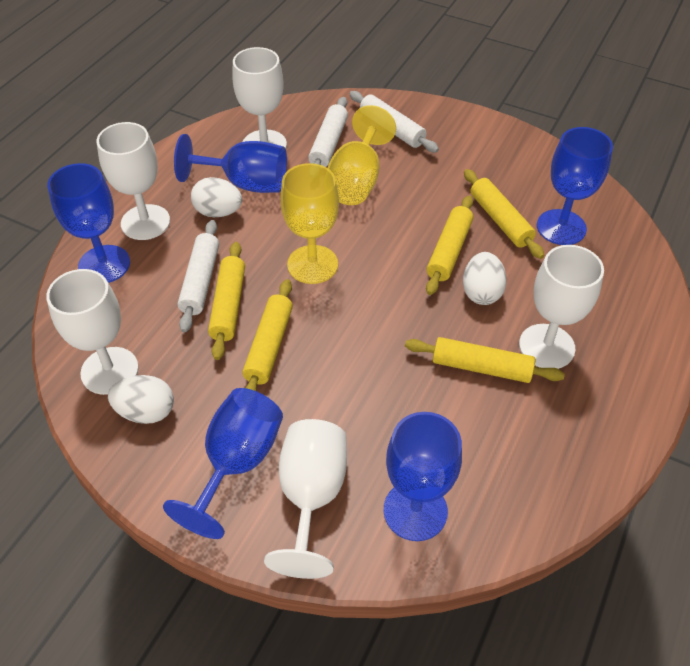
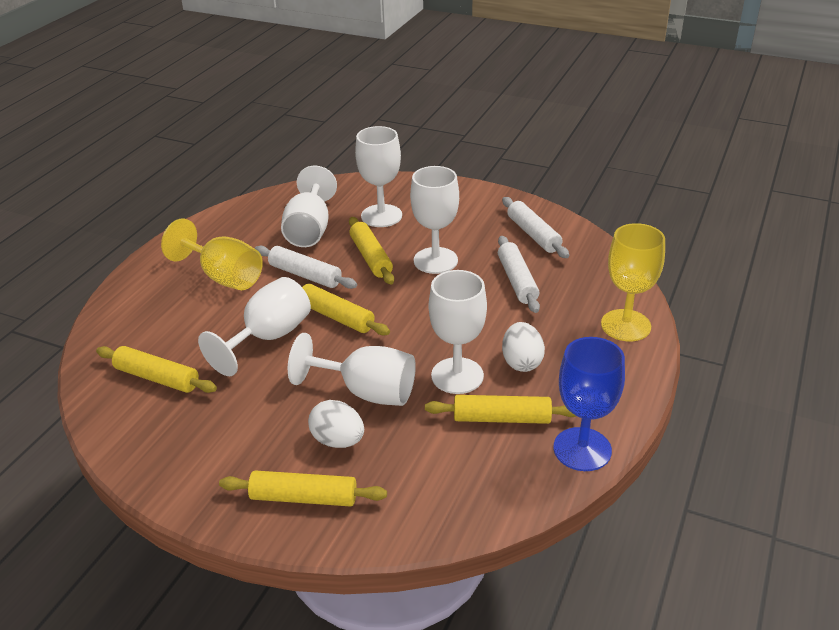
blue goblet: [47,163,130,283] [163,388,283,539] [174,134,287,193] [383,412,462,541] [537,127,613,245] = 5 -> [553,337,625,471] = 1
white egg: [108,375,174,424] [191,177,242,217] [463,252,507,305] = 3 -> [308,400,364,448] [502,322,545,372] = 2
white goblet: [46,269,139,395] [96,122,170,240] [232,47,287,149] [264,419,347,579] [519,245,604,369] = 5 -> [198,277,311,376] [281,166,337,247] [288,333,416,406] [355,126,402,227] [410,166,459,274] [429,270,487,394] = 6

